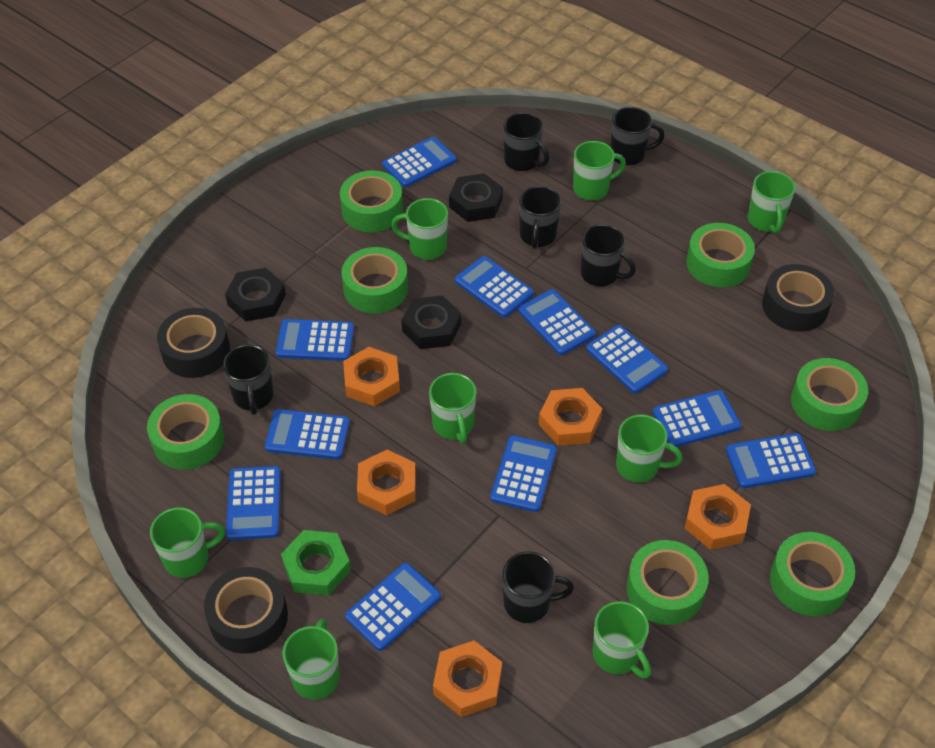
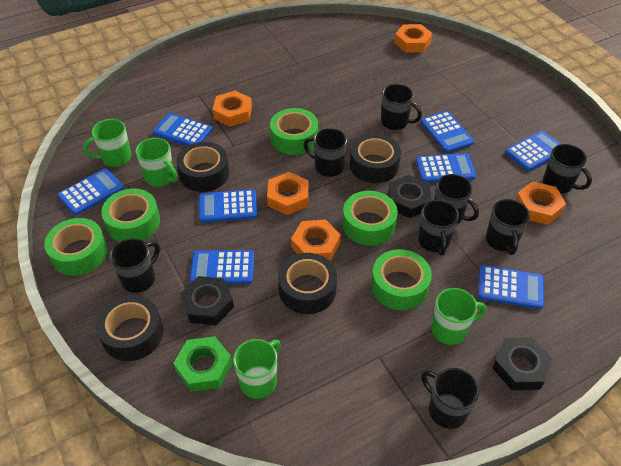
black mug: [223,344,274,415] [502,551,574,623] [503,113,549,171] [519,186,561,249] [581,224,636,286] [611,107,665,165] = 6 -> [110,238,160,293] [303,128,347,177] [381,84,422,130] [418,200,459,256] [421,368,479,429] [434,174,479,224] [486,199,530,255] [543,144,592,193] = 8
black tape: [157,308,230,378] [204,567,288,654] [762,264,834,332] = 3 -> [96,295,163,361] [176,142,229,192] [278,253,337,314] [350,134,401,183] = 4
blue calculator: [226,466,281,540] [265,409,350,459] [276,319,354,361] [345,563,441,651] [382,137,456,187] [455,256,534,318] [490,435,557,512] [518,289,596,355] [586,325,668,394] [653,390,741,447] [726,433,816,488] = 11 -> [58,168,124,215] [153,113,212,146] [190,250,254,284] [199,189,258,223] [416,153,477,183] [421,111,474,153] [478,265,544,309] [505,131,560,171] = 8
green mug: [150,507,225,578] [283,619,340,700] [391,198,448,260] [429,373,476,444] [573,141,626,200] [593,601,651,679] [616,415,683,482] [748,171,795,234] = 8 -> [83,119,131,167] [136,138,178,187] [233,339,281,399] [431,288,486,345] = 4
green tape: [147,394,224,470] [340,170,403,232] [342,247,408,313] [626,540,709,625] [686,223,755,288] [770,532,855,616] [791,358,868,431] = 7 -> [44,218,108,276] [101,189,160,242] [270,108,318,155] [343,191,398,246] [371,249,432,310] = 5

